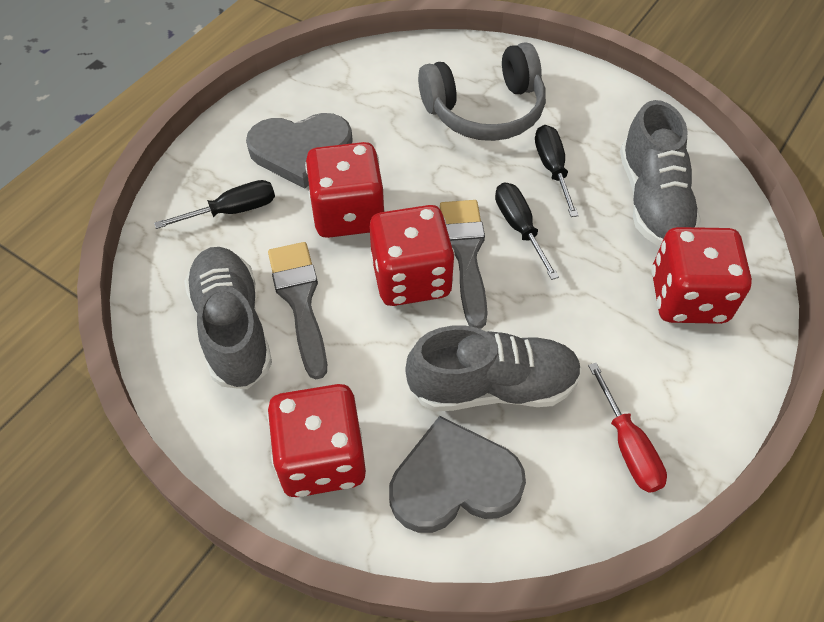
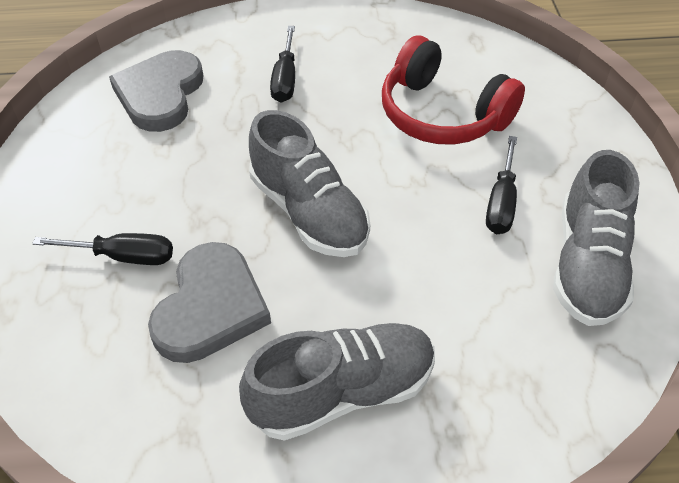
grey brush: [268,242,327,379] [440,200,488,329] = 2 -> none = 0
grey headphones: [418,43,546,141] = 1 -> none = 0
red dice: [267,384,366,497] [305,142,385,238] [370,205,455,306] [651,227,752,324] = 4 -> none = 0
red headphones: none = 0 -> [382,35,525,144] = 1
red screwdriver: [588,363,667,493] = 1 -> none = 0

